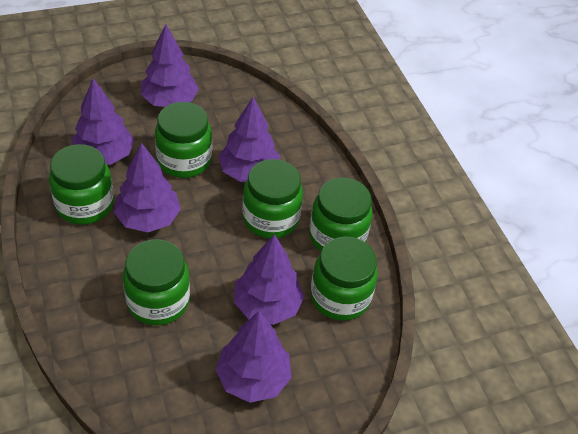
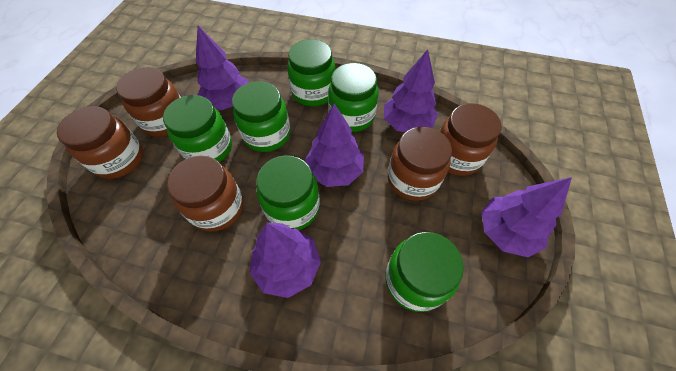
brown jar: none = 0 -> [57,106,143,179] [116,67,181,137] [167,156,243,232] [388,127,452,201] [440,103,502,176] = 5
purple tree: [71,78,134,165] [114,143,181,232] [141,24,199,107] [216,311,292,403] [218,97,280,182] [234,234,305,325] = 6 -> [196,26,249,110] [250,223,321,298] [305,103,364,187] [384,49,438,132] [481,177,572,257] = 5

